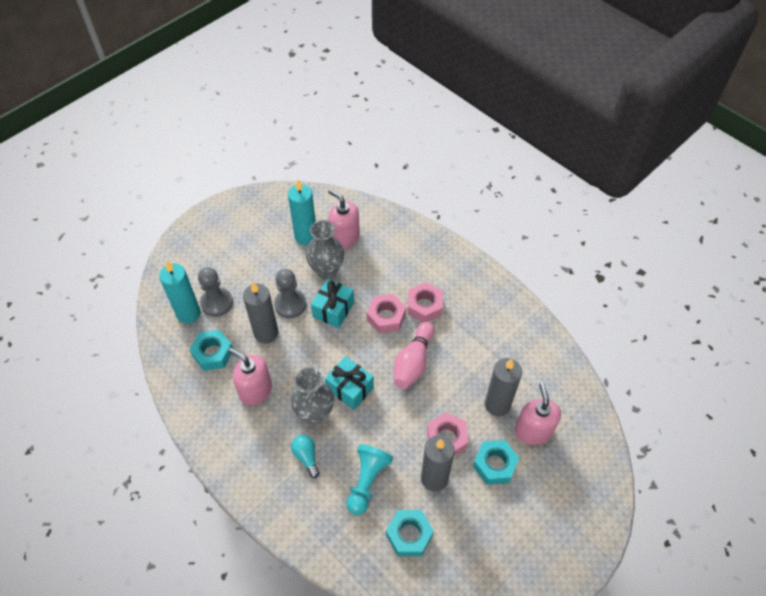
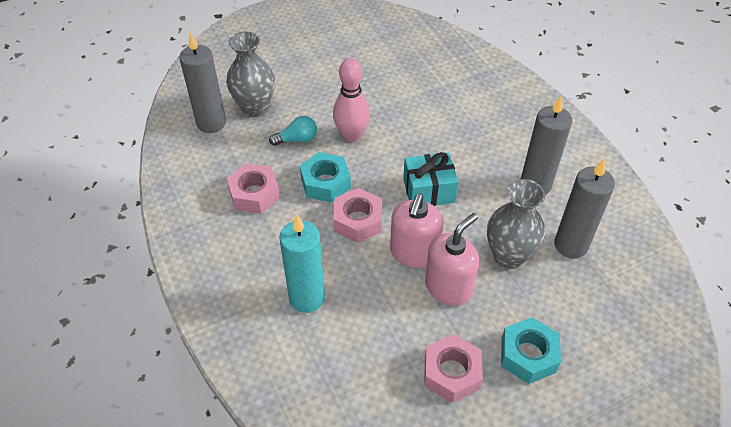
grey pawn: [198,267,233,317] [274,269,306,318] = 2 -> none = 0
pink soap dispenser: [228,348,272,406] [328,189,360,249] [515,383,561,445] = 3 -> [390,193,444,268] [425,213,479,306] = 2
turquoise candle: [159,261,201,324] [288,180,316,245] = 2 -> [279,215,325,313] = 1
turquoise gift: [311,279,354,328] [325,356,374,410] = 2 -> [403,152,459,206] = 1
turquoise nut: [189,330,233,371] [386,510,434,556] [473,440,519,485] = 3 -> [300,152,351,203] [501,317,561,384] = 2
turquoise pawn: [346,444,393,515] = 1 -> none = 0

